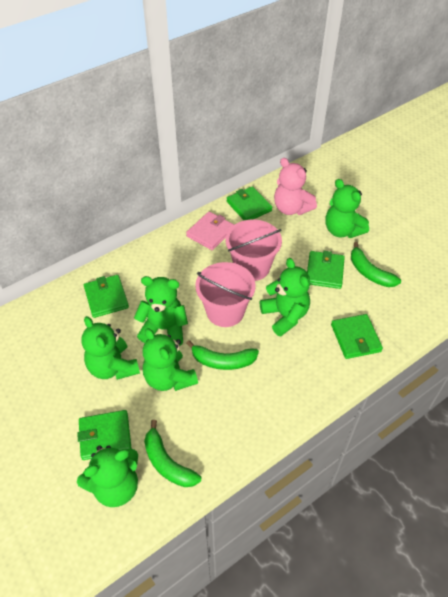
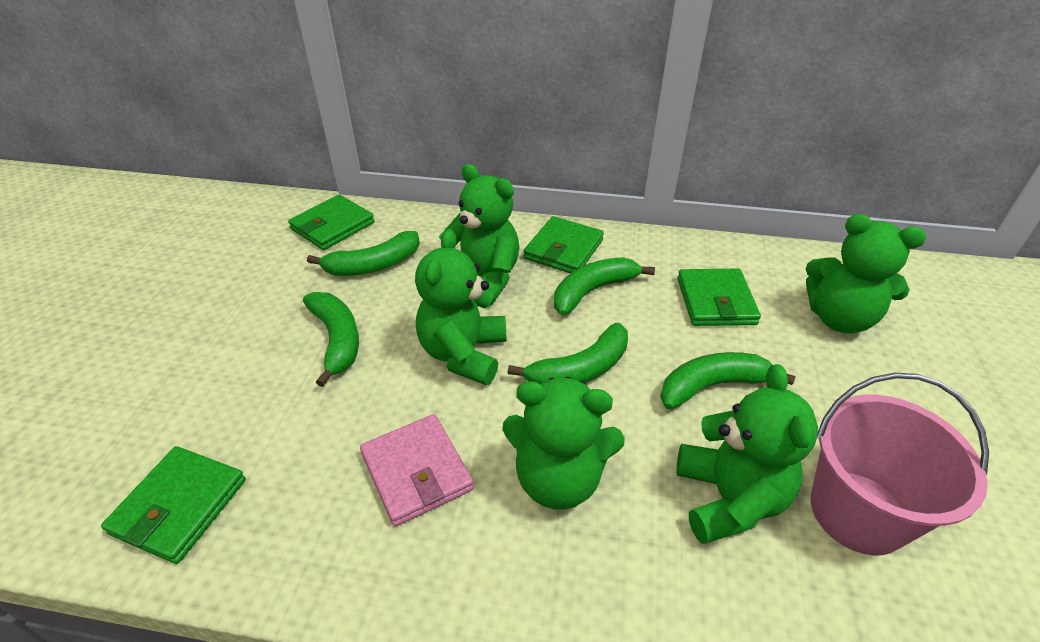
green banana: [144,420,201,487] [186,340,259,370] [351,242,401,287] = 3 -> [303,292,359,387] [307,231,420,276] [508,323,628,385] [554,257,655,315] [660,352,796,409] = 5
green teddy bear: [77,445,138,507] [81,316,140,380] [134,276,188,346] [143,328,198,391] [260,258,310,337] [325,179,369,238] = 6 -> [415,229,506,385] [439,164,519,306] [502,377,625,509] [676,364,818,544] [806,214,926,333] = 5
green wallet: [77,410,132,460] [84,275,129,318] [227,186,272,220] [307,251,345,289] [331,314,383,359] = 5 -> [101,446,246,564] [288,195,375,250] [524,216,604,273] [677,269,761,326] = 4
pink bucket: [195,262,256,327] [226,220,282,281] = 2 -> [811,373,989,555] = 1
pink teddy bear: [274,158,317,215] = 1 -> none = 0

